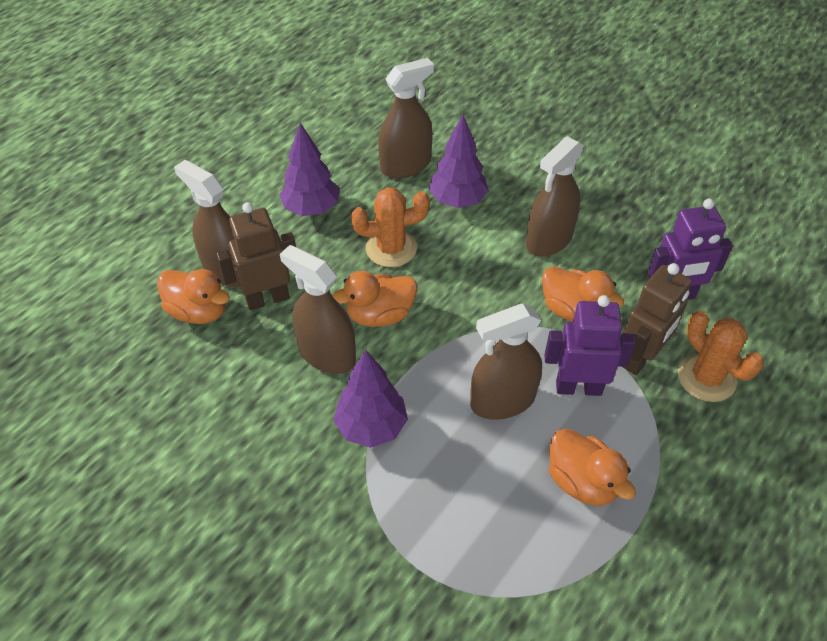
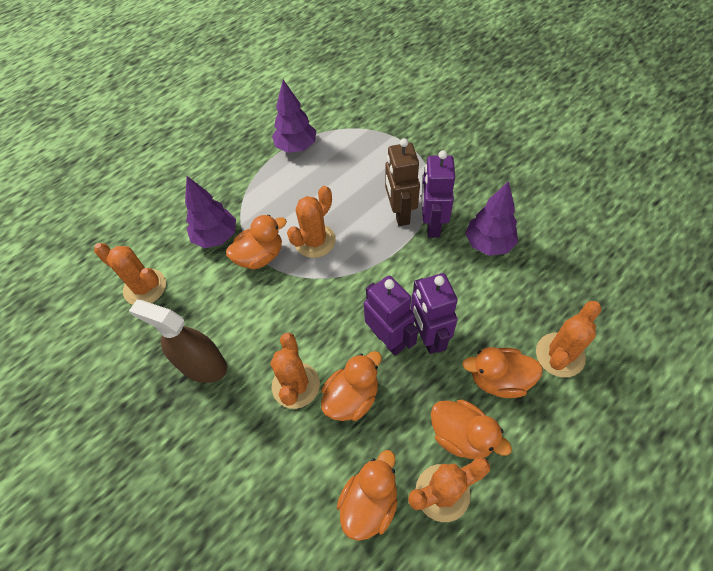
brown robot: [217,202,296,310] [623,263,692,375] = 2 -> [385,138,420,226] = 1
brown spray bottle: [174,160,240,287] [280,245,356,374] [378,58,434,178] [470,304,542,420] [526,136,584,257] = 5 -> [129,300,227,383] = 1
orange cactus: [351,187,430,267] [678,311,764,402] = 2 -> [94,243,166,305] [270,333,320,409] [287,186,336,258] [408,457,490,522] [536,301,601,377] = 5
orange duck: [157,269,230,324] [332,271,417,327] [542,266,624,322] [549,428,636,506] = 4 -> [226,215,287,270] [321,351,382,421] [337,450,398,541] [431,400,512,459] [462,347,543,398] = 5
purple robot: [544,295,635,396] [647,199,733,300] = 2 -> [364,276,418,356] [411,273,458,354] [421,150,455,237] = 3

